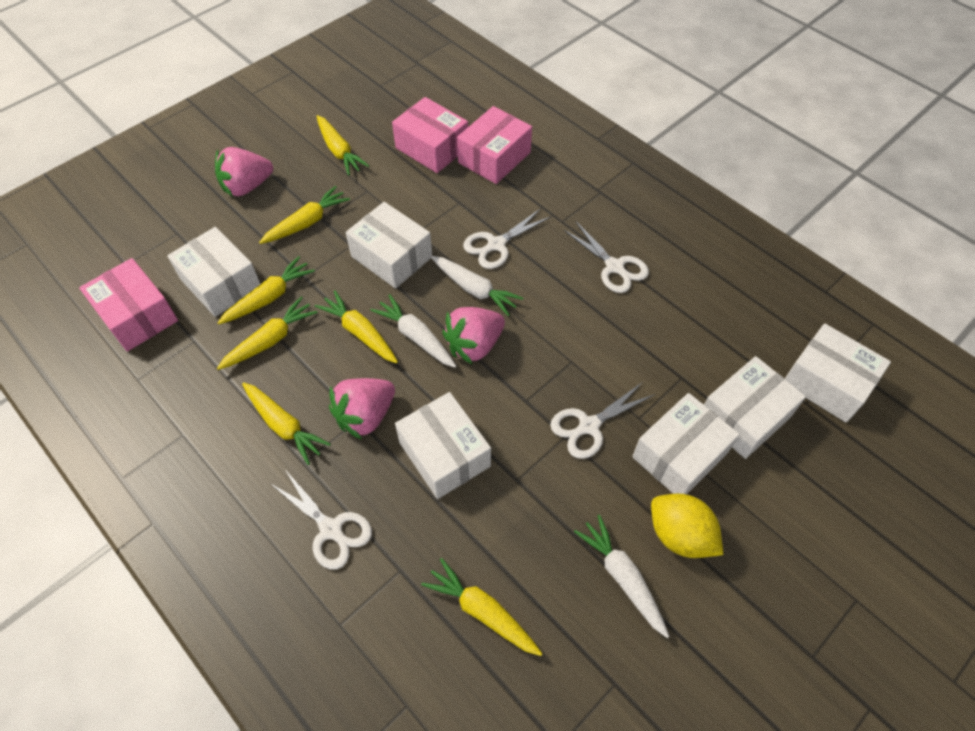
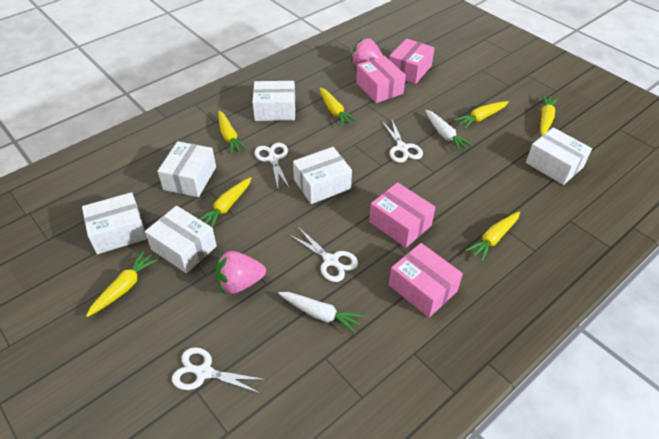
pink box: [79,258,178,351] [392,97,468,173] [457,106,532,184] = 3 -> [356,56,406,103] [369,182,435,248] [389,38,435,84] [389,243,463,318] = 4
pink strawberry: [215,147,273,197] [329,378,395,440] [442,307,505,364] = 3 -> [215,251,266,295] [351,38,383,66] = 2
white carrot: [370,294,456,368] [431,256,523,316] [574,515,669,638] = 3 -> [278,292,364,334] [425,110,473,152] = 2
yellow lemon: [651,494,723,558] = 1 -> none = 0

